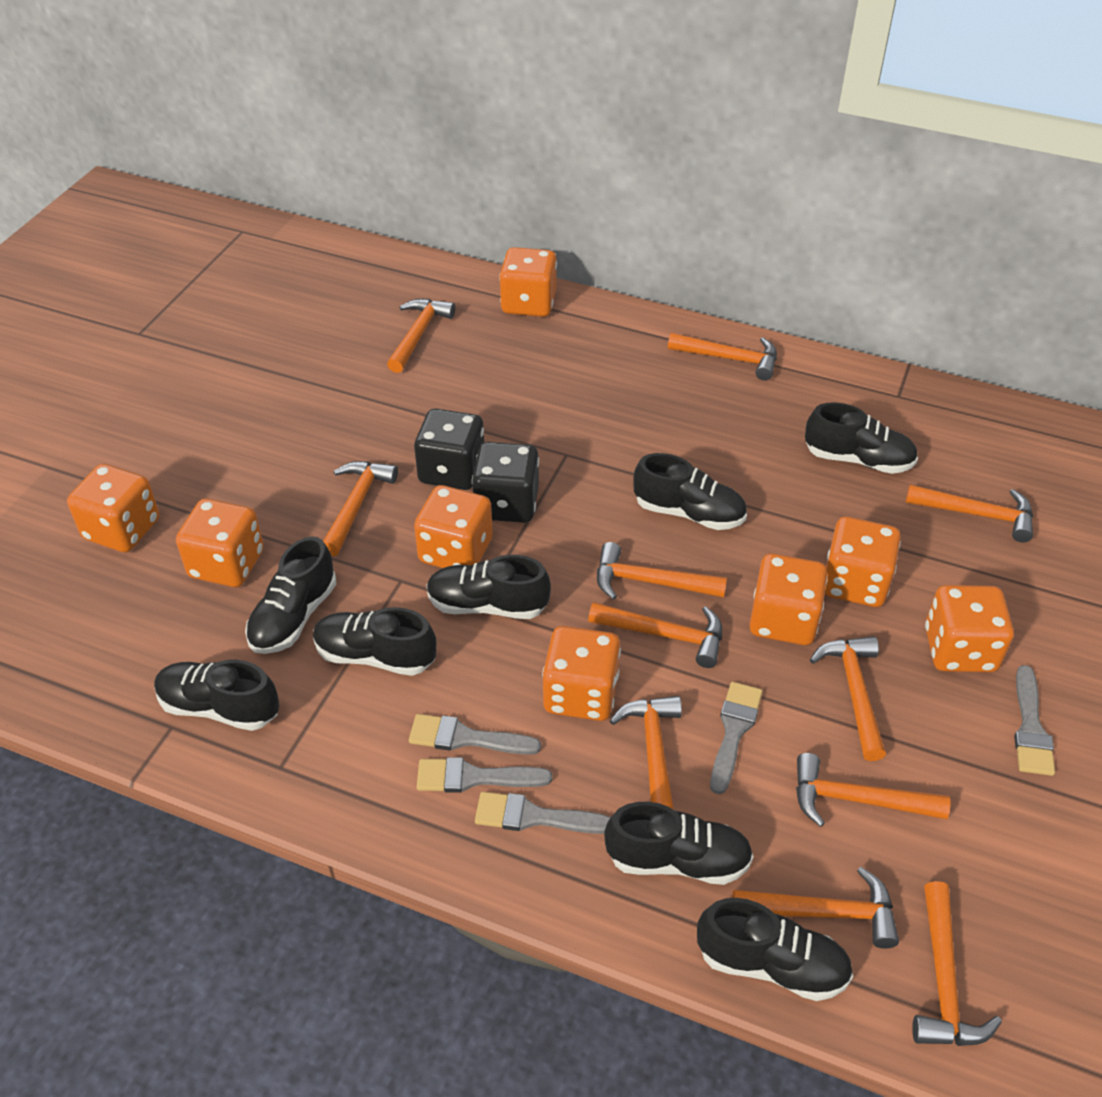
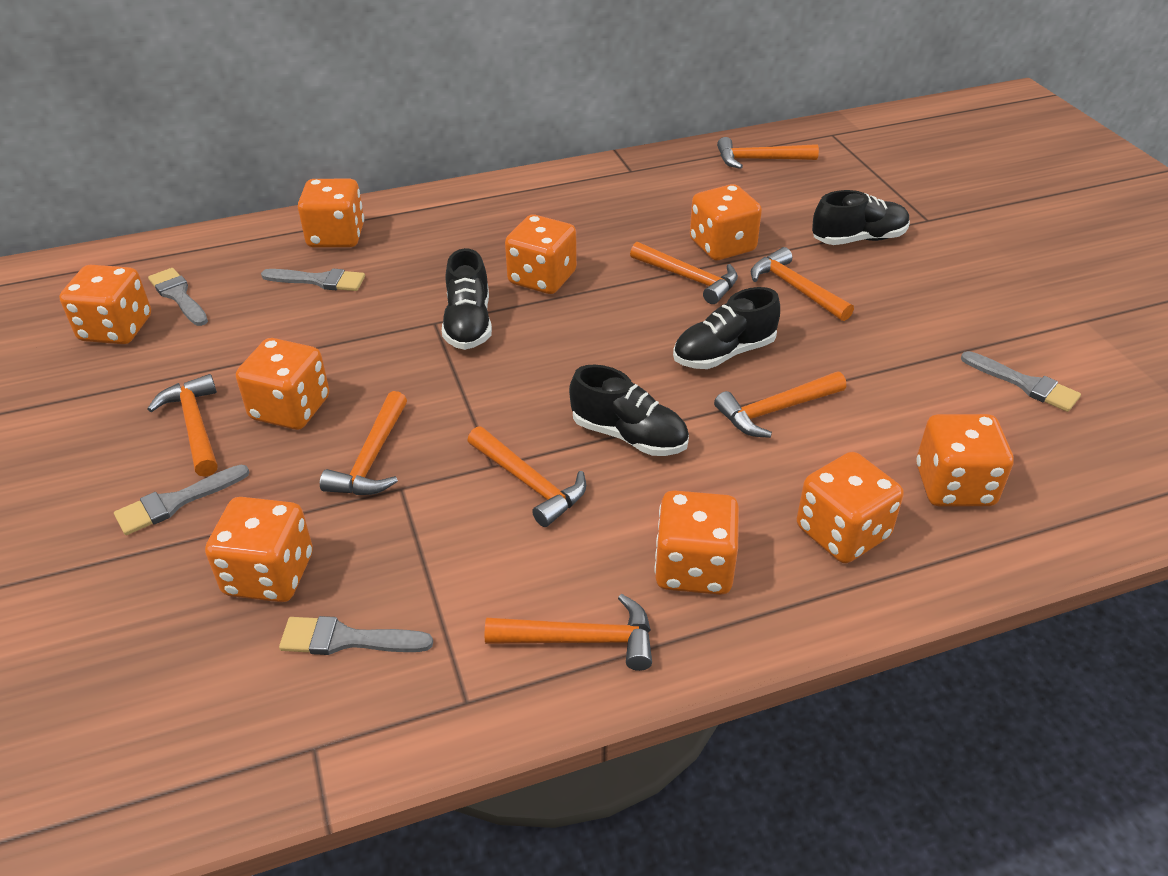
black dice: [414,409,484,490] [472,442,539,523] = 2 -> none = 0
black shoe: [154,660,279,731] [245,537,336,654] [313,607,436,676] [426,555,551,619] [604,802,754,885] [633,453,747,530] [697,898,853,1001] [805,402,918,474] = 8 -> [442,248,492,350] [569,365,689,456] [673,287,780,369] [812,190,910,245] = 4
orange dice: [67,464,159,552] [176,499,264,587] [414,485,493,568] [499,247,557,317] [542,626,621,721] [749,553,828,645] [825,517,901,607] [925,585,1014,672] = 8 -> [59,265,151,344] [205,497,313,602] [236,338,329,430] [298,179,364,248] [505,215,577,294] [655,490,739,595] [690,184,762,260] [797,452,904,563] [916,414,1014,506] = 9
orange hammer: [323,461,398,556] [387,299,455,373] [588,602,722,668] [597,542,727,600] [610,696,682,810] [668,333,777,381] [732,867,899,948] [796,753,951,827] [810,636,886,761] [906,484,1033,542] [912,881,1002,1046] = 11 -> [147,374,218,477] [320,391,407,495] [467,426,586,527] [484,594,652,671] [630,242,738,304] [714,372,846,438] [717,137,819,169] [751,247,854,321] = 8

